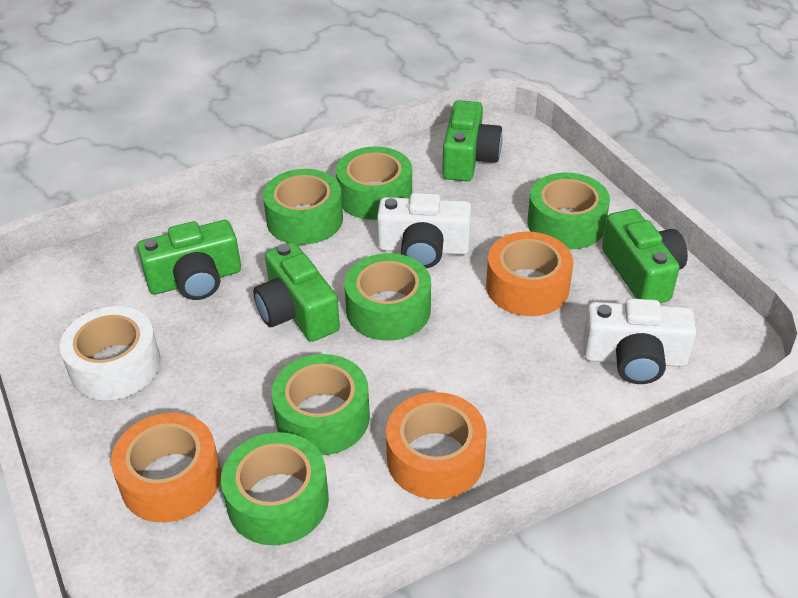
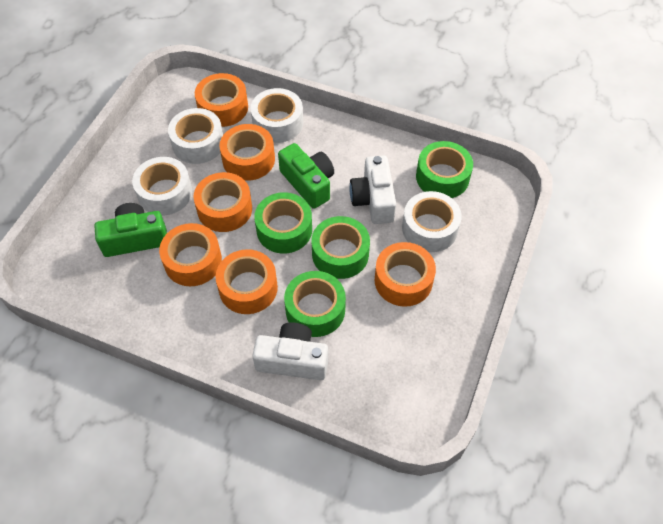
green camera: [137,220,241,300] [253,242,340,342] [442,100,503,181] [602,209,688,303] = 4 -> [94,203,167,257] [278,143,334,209] = 2
green tape: [221,432,329,545] [263,169,343,245] [272,354,370,455] [336,146,412,220] [344,253,431,341] [527,172,610,249] = 6 -> [254,192,312,254] [284,271,346,337] [312,216,370,279] [416,141,473,198] = 4
orange tape: [111,413,221,522] [386,392,487,499] [486,232,573,316] = 3 -> [159,223,222,286] [193,172,252,232] [195,73,248,127] [215,249,278,314] [219,124,275,181] [374,242,436,307] = 6
white tape: [59,306,161,400] = 1 -> [132,157,192,215] [168,108,223,164] [250,88,303,143] [402,191,462,252] = 4

